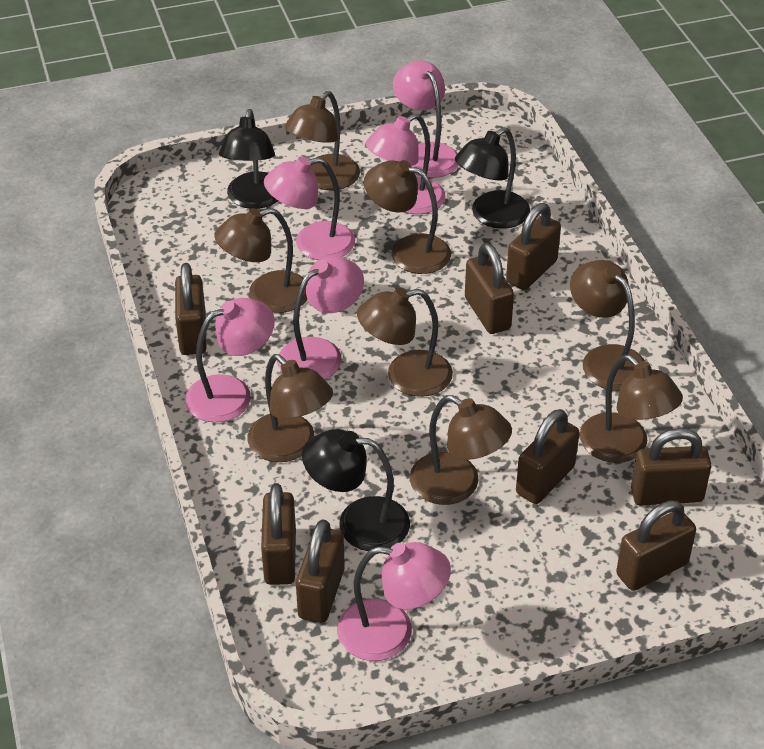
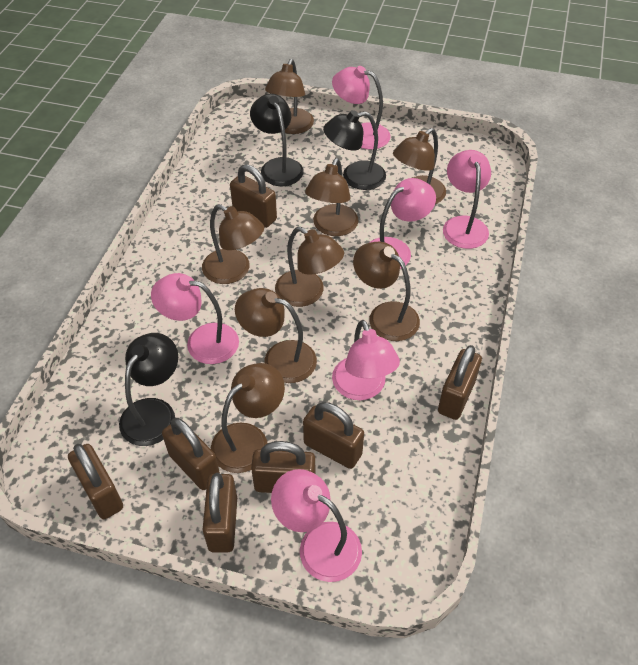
brown padlock: [175,263,207,355] [261,483,296,585] [296,519,345,623] [465,243,514,334] [506,203,561,290] [516,409,579,504] [616,500,696,591] [631,428,711,505] = 8 -> [68,444,123,519] [162,418,220,490] [203,473,237,552] [230,164,277,228] [251,441,315,493] [303,402,364,469] [438,345,482,420] = 7

